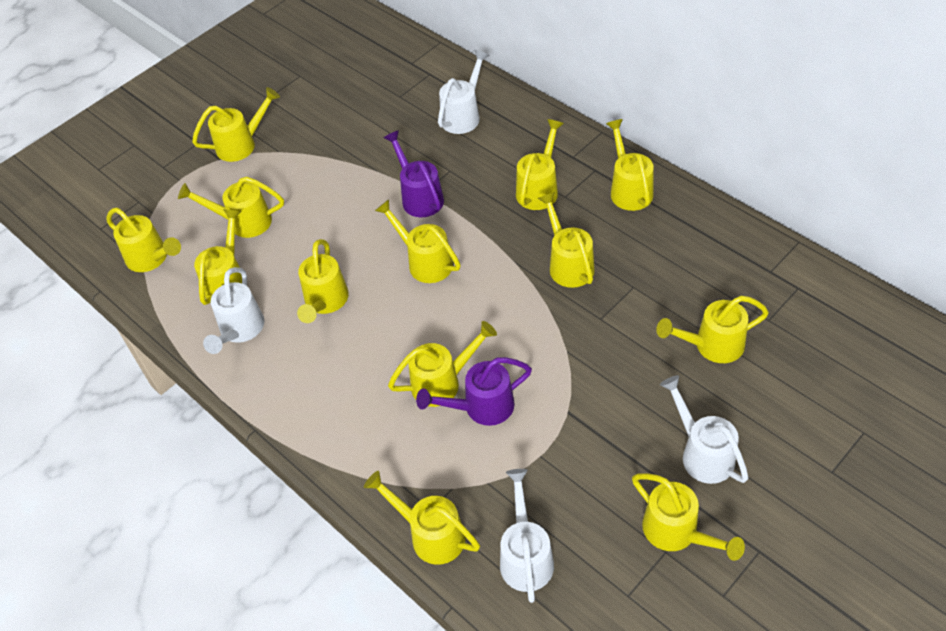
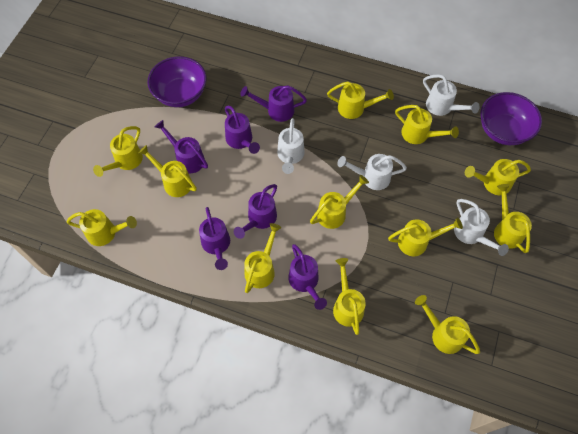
purple bowl: none = 0 -> [148,56,206,107] [481,92,542,145] = 2
purple watering can: [383,130,444,217] [416,357,532,426] = 2 -> [155,120,208,173] [199,207,230,270] [225,105,260,154] [234,184,277,239] [240,85,307,122] [288,244,327,310] = 6
yellow watering can: [106,208,181,272] [178,177,284,238] [192,87,280,162] [194,209,242,305] [297,239,349,323] [364,471,480,565] [375,199,461,283] [388,321,497,407] [516,119,564,210] [538,192,595,288] [606,119,654,211] [632,473,745,561] [656,296,769,363] = 13 -> [67,209,137,246] [93,126,143,177] [138,145,197,197] [244,223,281,293] [310,175,369,229] [327,82,394,119] [333,258,366,335] [388,217,463,256] [395,105,459,144] [415,295,480,354] [465,159,531,195] [494,184,532,253] = 12

